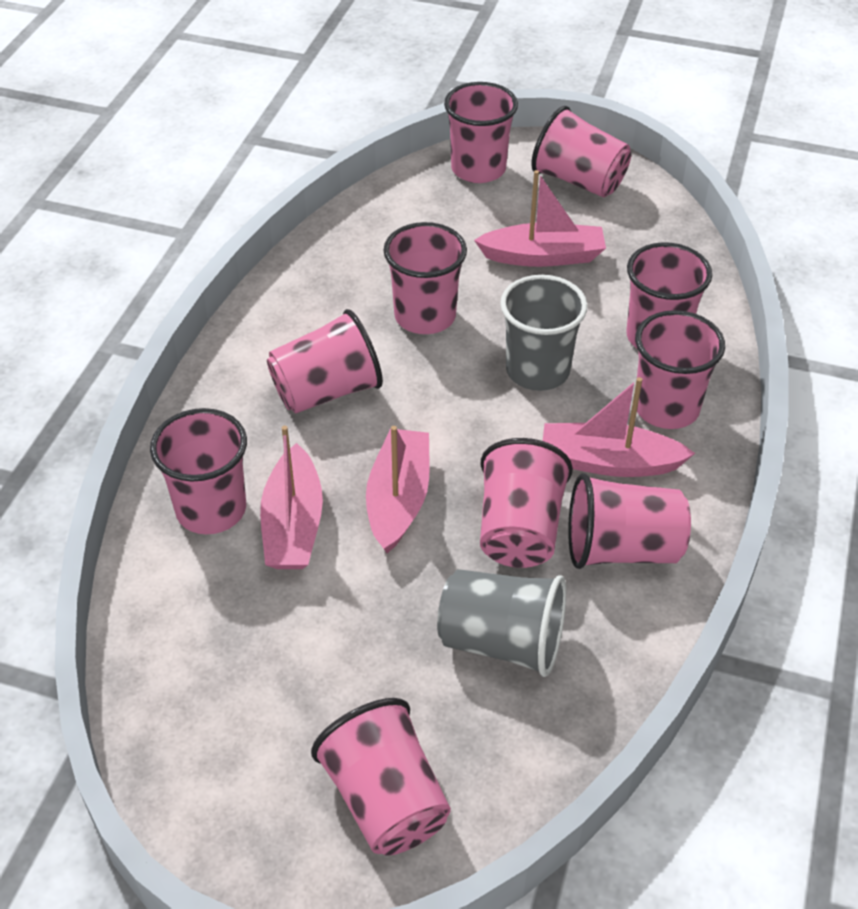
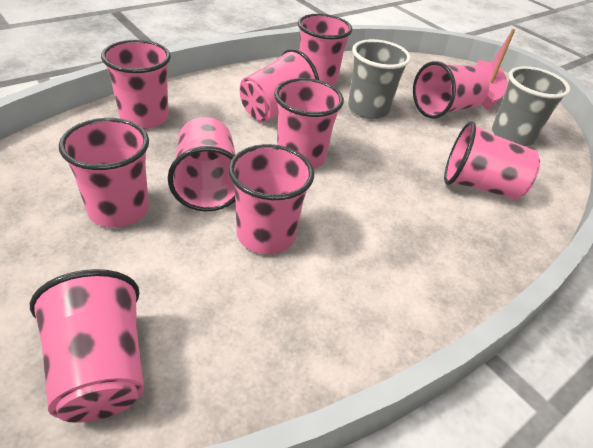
pink boat: [260,425,323,569] [366,426,430,553] [474,170,606,267] [543,377,695,477] = 4 -> [477,29,515,110] = 1

